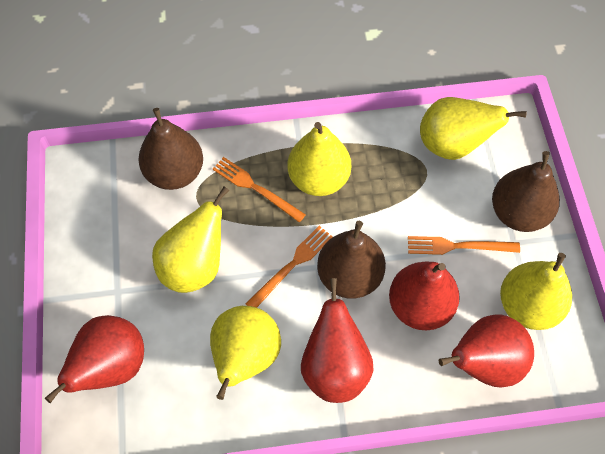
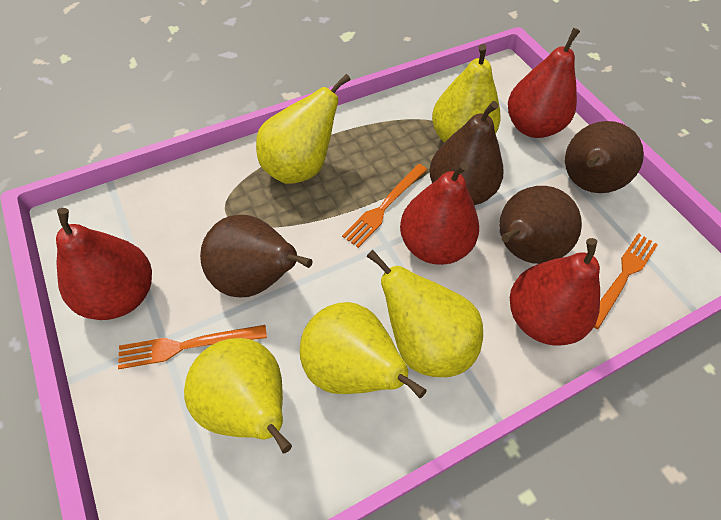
brown pear: [139,108,203,190] [317,221,386,299] [492,151,560,232] = 3 -> [200,215,313,297] [429,101,503,205] [499,186,582,264] [565,121,644,193] = 4

